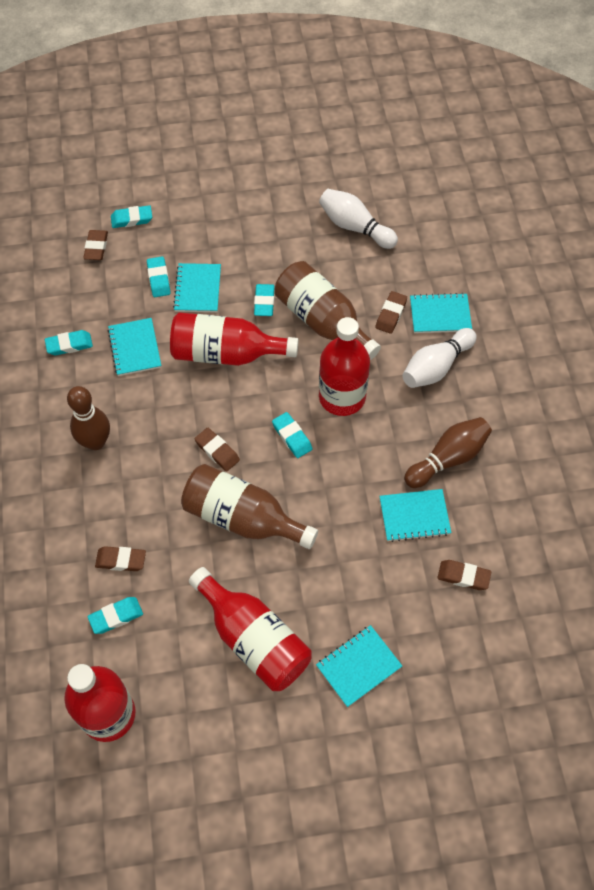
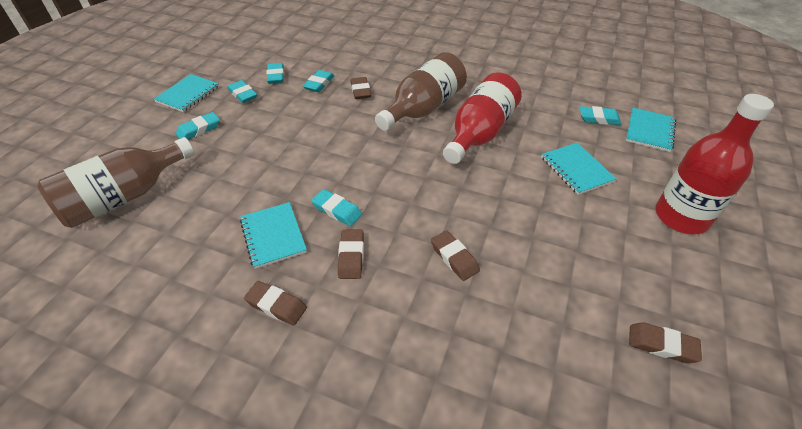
brown bowling pin: [67,386,110,450] [404,417,492,488] = 2 -> none = 0
red bottle: [64,664,135,742] [170,312,299,366] [189,567,312,691] [319,317,370,416] = 4 -> [443,72,522,164] [656,94,774,234] = 2
turquoise notebook: [108,318,161,376] [173,263,221,312] [316,625,402,707] [380,489,451,542] [410,293,472,333] = 5 -> [154,74,219,112] [240,202,307,269] [541,143,616,195] [626,108,676,152] = 4
white bowling pin: [319,189,398,249] [402,328,477,388] = 2 -> none = 0

